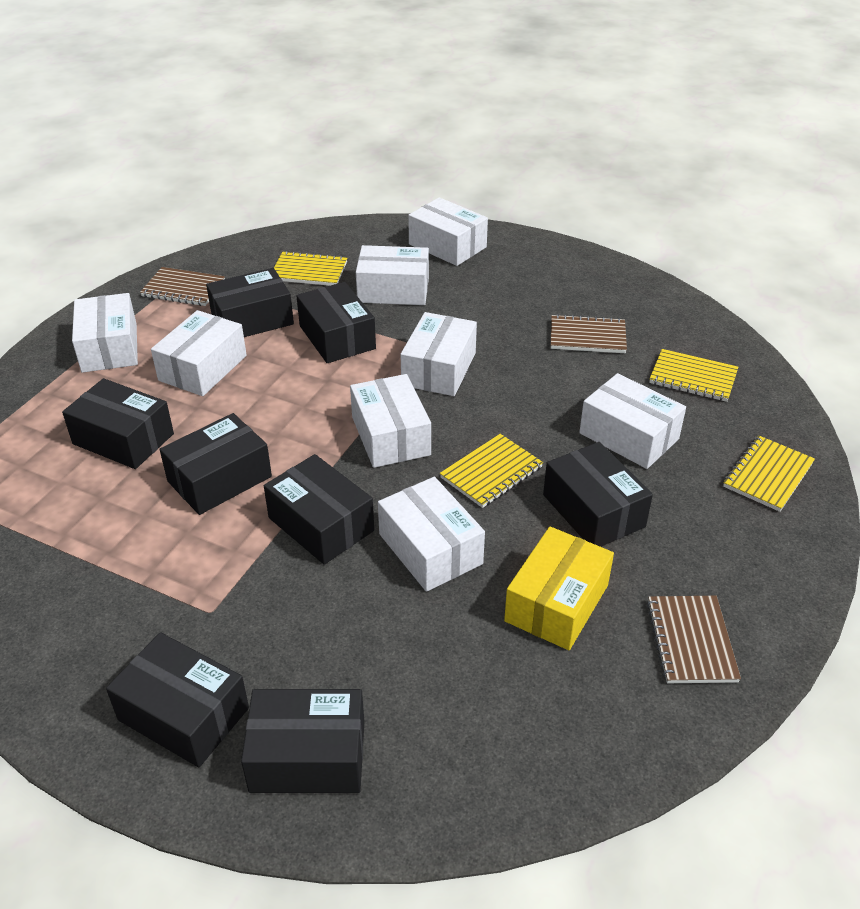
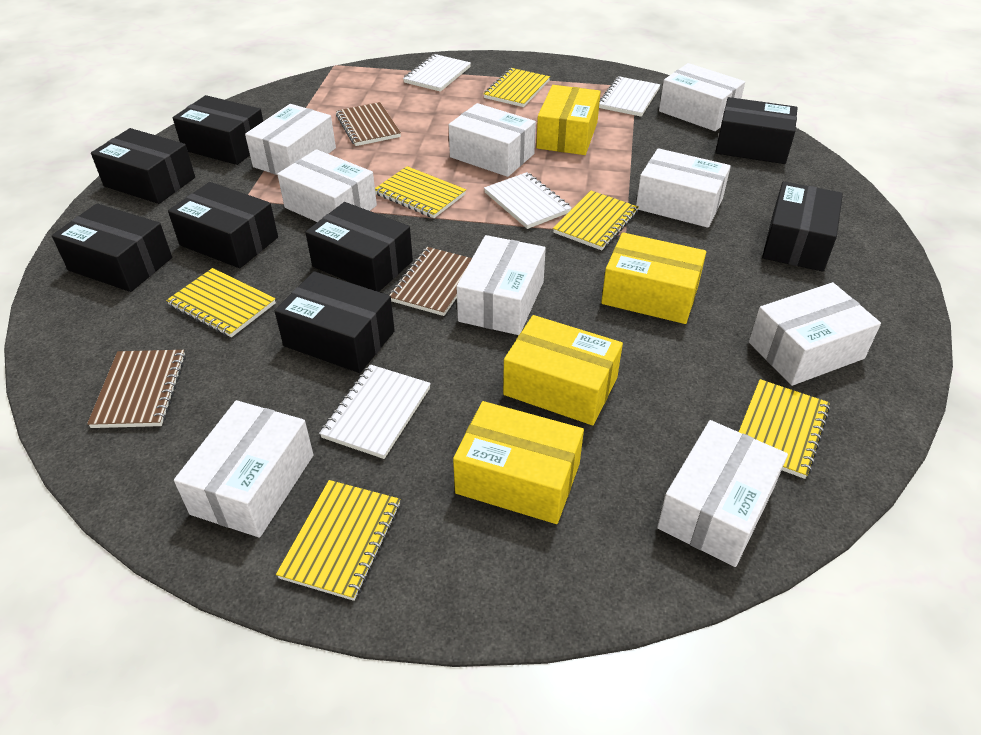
white box: [72,293,138,373] [151,310,247,396] [350,374,431,468] [356,245,429,305] [378,477,485,592] [401,312,477,396] [408,197,488,266] [579,373,686,469] = 8 -> [174,400,313,538] [245,104,336,175] [277,149,377,222] [449,103,536,177] [456,235,546,335] [636,148,731,228] [657,420,788,567] [659,63,745,131] [749,282,881,386] = 9
white notebook: none = 0 -> [319,364,431,459] [403,54,471,92] [484,172,572,229] [599,76,660,117] = 4
yellow box: [504,527,614,650] = 1 -> [453,401,584,524] [503,315,623,425] [536,85,601,155] [601,232,706,324] = 4
yellow notebook: [274,251,347,286] [440,434,543,508] [649,349,738,402] [723,436,815,512] = 4 -> [166,268,276,337] [276,480,400,601] [375,166,466,218] [484,68,550,107] [553,191,639,250] [739,379,830,479] = 6

